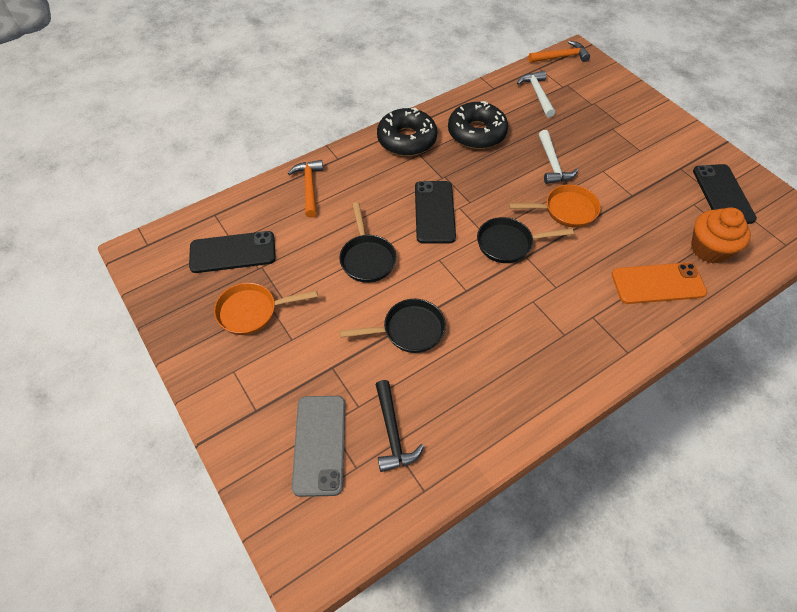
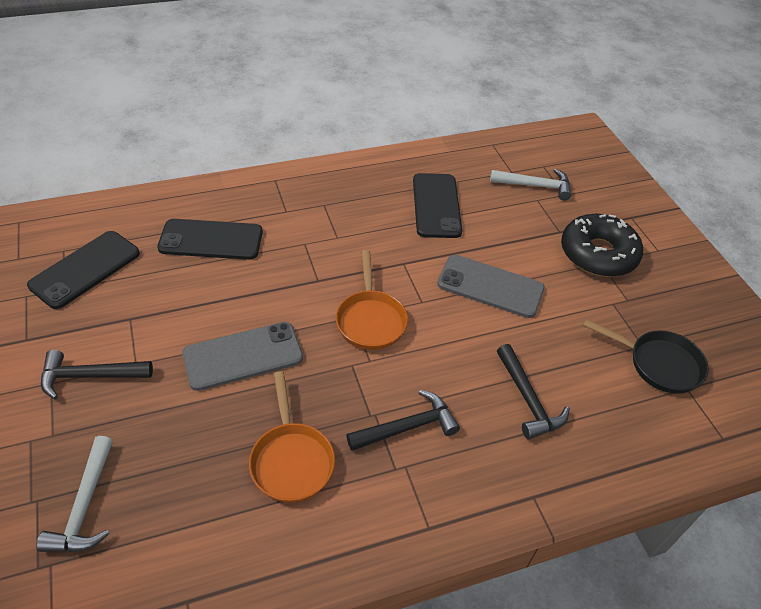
black donut: [377,108,437,156] [448,101,508,149] = 2 -> [561,214,643,277] = 1
black hammer: [376,380,424,472] = 1 -> [41,350,153,399] [346,390,460,451] [497,344,570,439] = 3
black pan: [339,202,396,283] [340,299,446,353] [477,217,574,263] = 3 -> [583,319,709,394] = 1
grey phone: [292,396,345,497] = 1 -> [182,322,303,391] [437,255,545,318] = 2
orange cupcake: [691,207,751,263] = 1 -> none = 0
orange hammer: [288,160,323,218] [528,41,590,63] = 2 -> none = 0
orange phone: [612,262,707,304] = 1 -> none = 0

